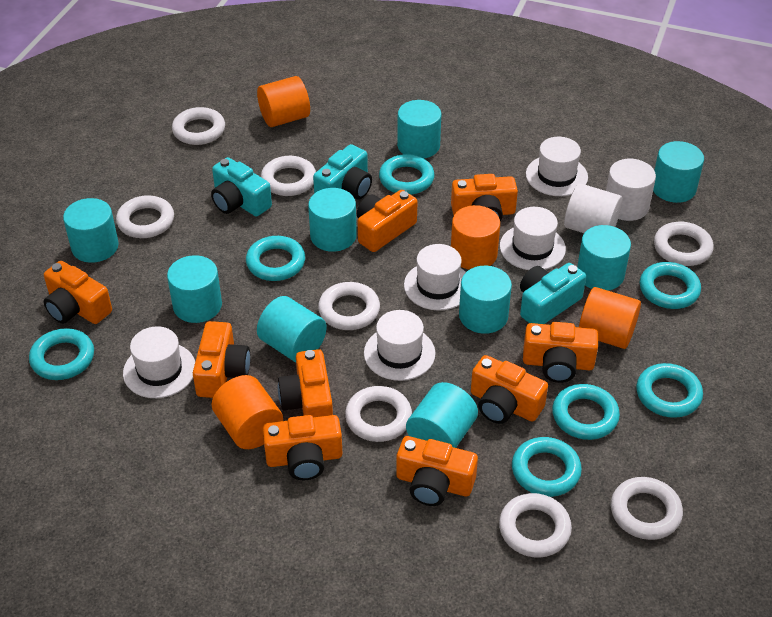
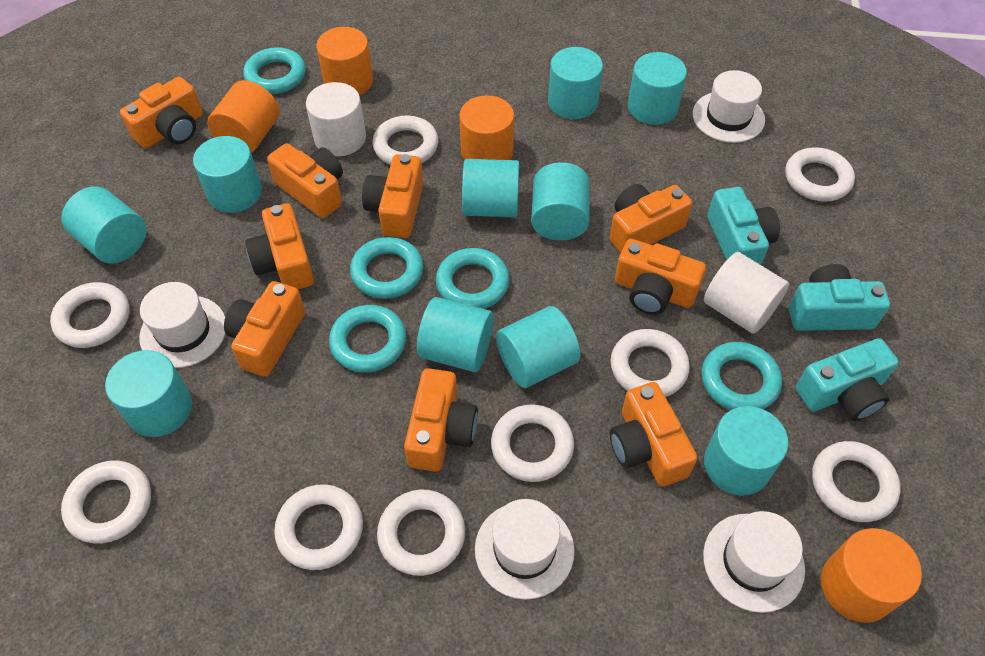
turquoise cylinder: [63,198,119,263] [167,255,222,323] [257,296,327,362] [308,188,357,252] [397,100,441,159] [406,382,478,448] [459,266,512,334] [577,225,631,291] [653,141,704,203] = 9 -> [62,186,146,264] [105,350,192,437] [193,136,262,213] [417,297,494,372] [462,159,519,217] [496,306,580,388] [531,162,590,241] [548,47,603,119] [628,52,687,125] [704,406,788,496] = 10
turquoise ring: [29,328,94,380] [246,236,305,281] [379,154,435,195] [512,437,582,497] [552,384,620,440] [636,363,703,418] [640,262,701,309] = 7 -> [243,47,306,94] [329,305,407,373] [350,237,423,299] [436,248,510,309] [702,342,782,410] = 5
white hat: [123,326,195,398] [364,310,435,381] [404,244,466,311] [500,207,566,270] [526,137,588,196] = 5 -> [139,282,226,368] [475,499,575,600] [693,70,765,143] [703,511,805,613] = 4
white ring: [116,195,174,238] [172,107,225,145] [261,156,316,196] [318,282,380,330] [345,386,412,442] [499,493,572,558] [611,477,683,540] [654,222,714,266] = 8 -> [50,282,129,348] [61,461,151,544] [274,484,363,570] [373,116,438,165] [377,490,465,576] [491,404,574,482] [611,329,690,397] [785,147,855,202] [812,441,901,522] = 9

